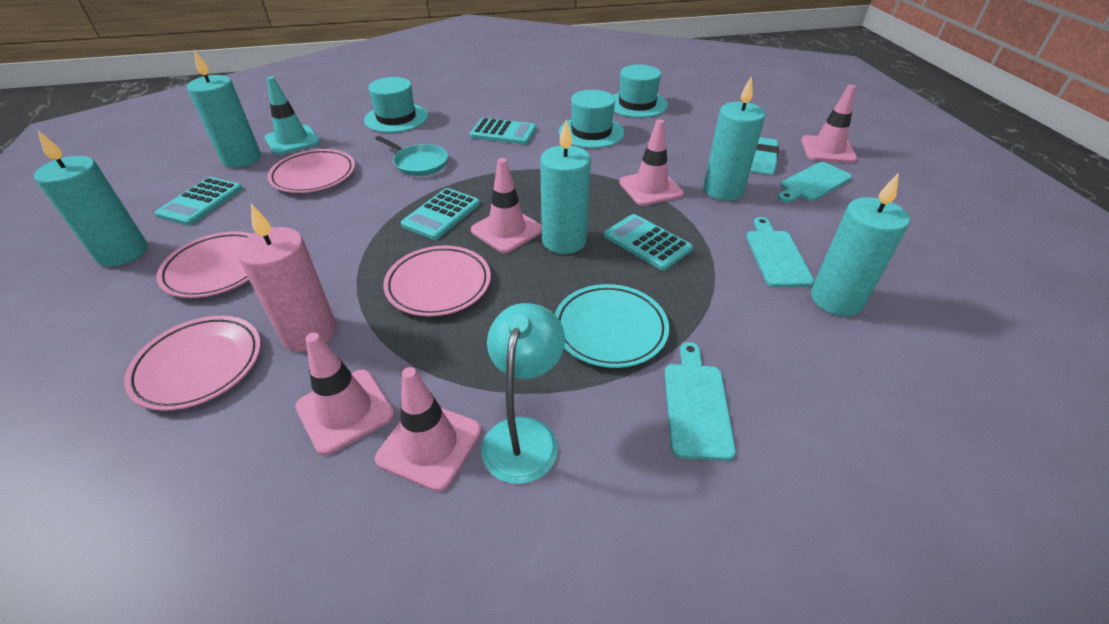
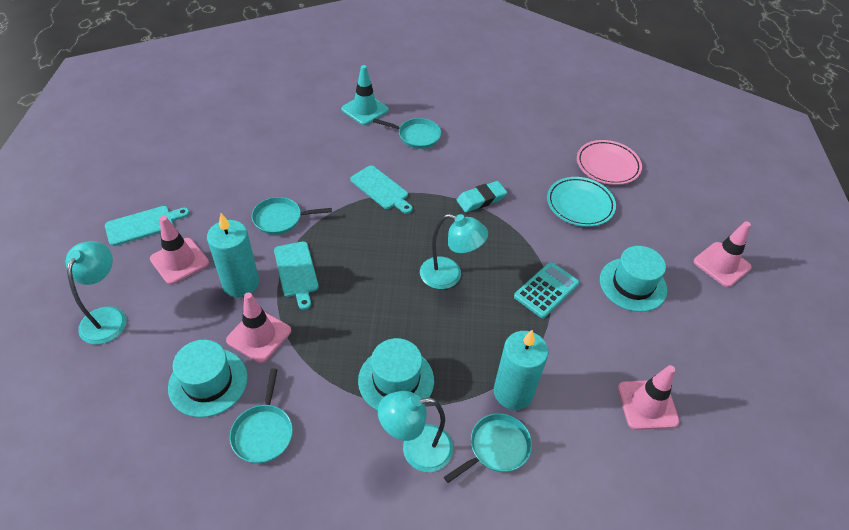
pink candle: [237,204,336,352] = 1 -> none = 0
pink plate: [124,316,261,411] [156,231,252,298] [267,149,355,193] [383,245,491,317] = 4 -> [577,140,642,185] = 1
pink traffic cone: [295,333,394,455] [375,367,481,492] [471,158,542,253] [619,119,684,206] [801,85,857,163] = 5 -> [150,216,209,285] [226,292,291,363] [618,365,680,430] [694,221,752,287] = 4
turquoise calculator: [155,177,243,225] [400,188,480,240] [470,118,537,144] [604,214,693,270] = 4 -> [514,262,580,318] = 1
turquoise candle: [34,131,147,267] [187,50,261,168] [540,120,591,254] [703,76,765,201] [811,173,910,316] = 5 -> [207,213,259,297] [494,330,549,410] = 2
turquoise lamp: [481,303,565,484] = 1 -> [66,241,126,344] [378,391,453,472] [420,214,488,289] = 3
turquoise pan: [375,136,448,176] = 1 -> [230,369,293,463] [252,197,332,235] [373,118,441,149] [444,413,532,483] = 4

